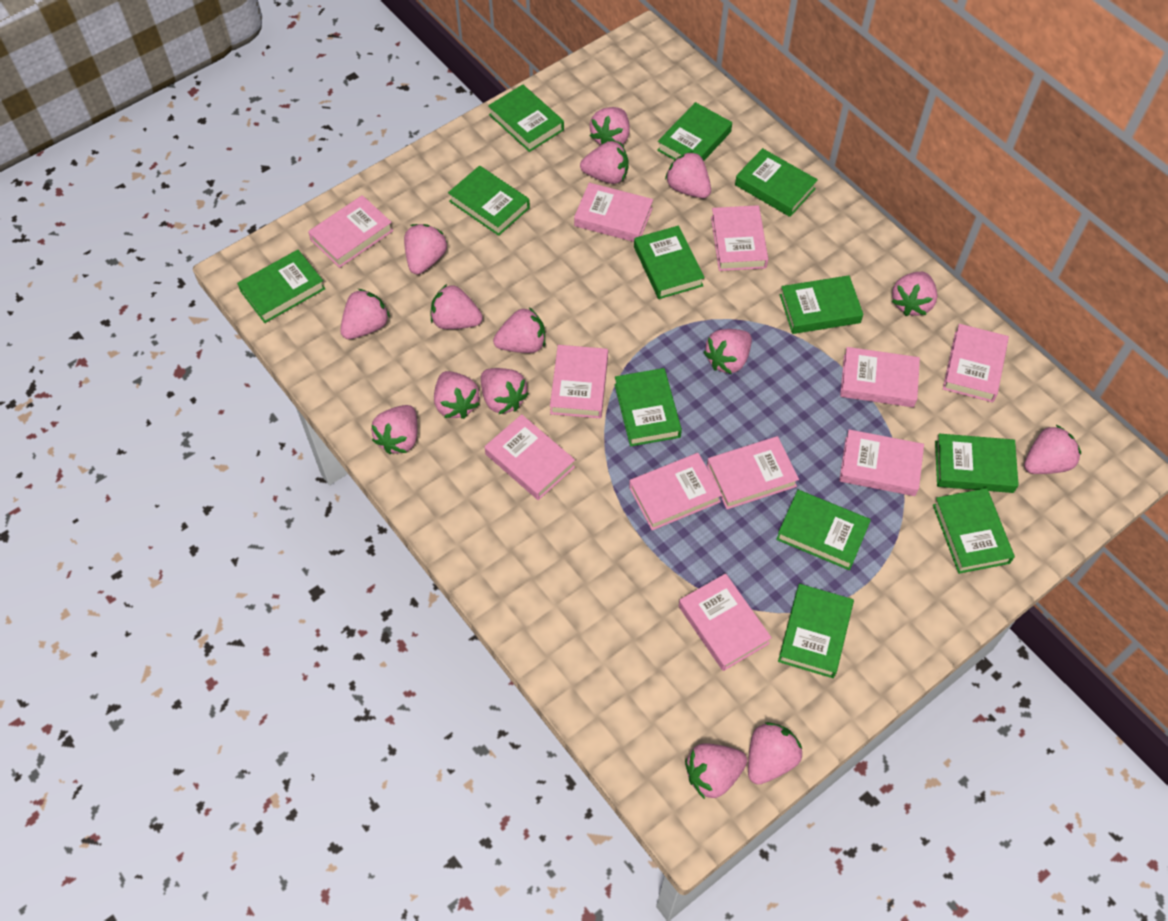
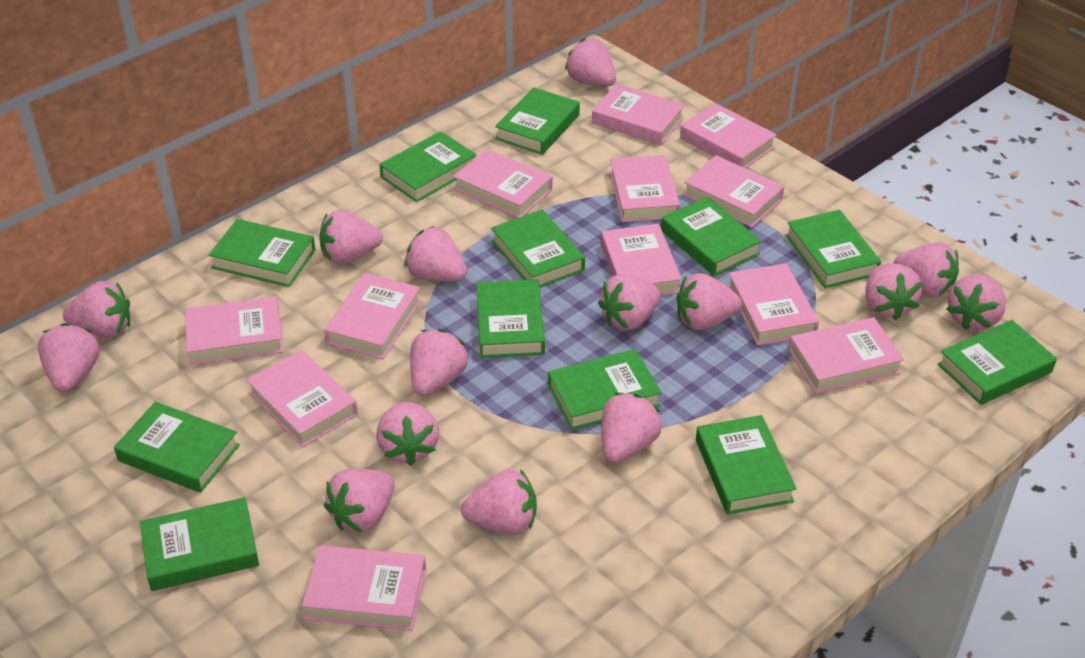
pink book: [308,195,393,268] [485,414,575,500] [550,345,608,418] [574,183,653,242] [629,453,722,530] [679,573,772,671] [707,436,799,509] [711,205,768,271] [839,429,924,496] [840,347,920,407] [943,324,1009,402] = 11 -> [185,296,283,365] [247,350,358,447] [302,545,426,630] [324,273,421,359] [453,149,553,218] [592,84,685,145] [601,224,682,295] [610,155,680,222] [680,103,777,168] [683,155,785,228] [727,263,819,346] [789,317,904,394] = 12

